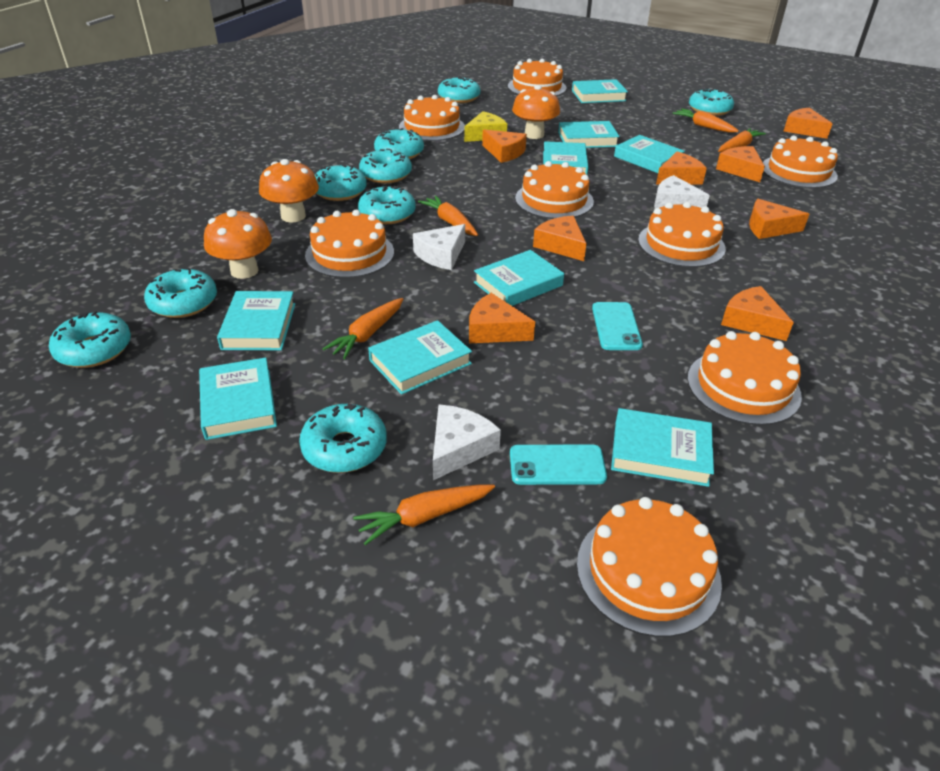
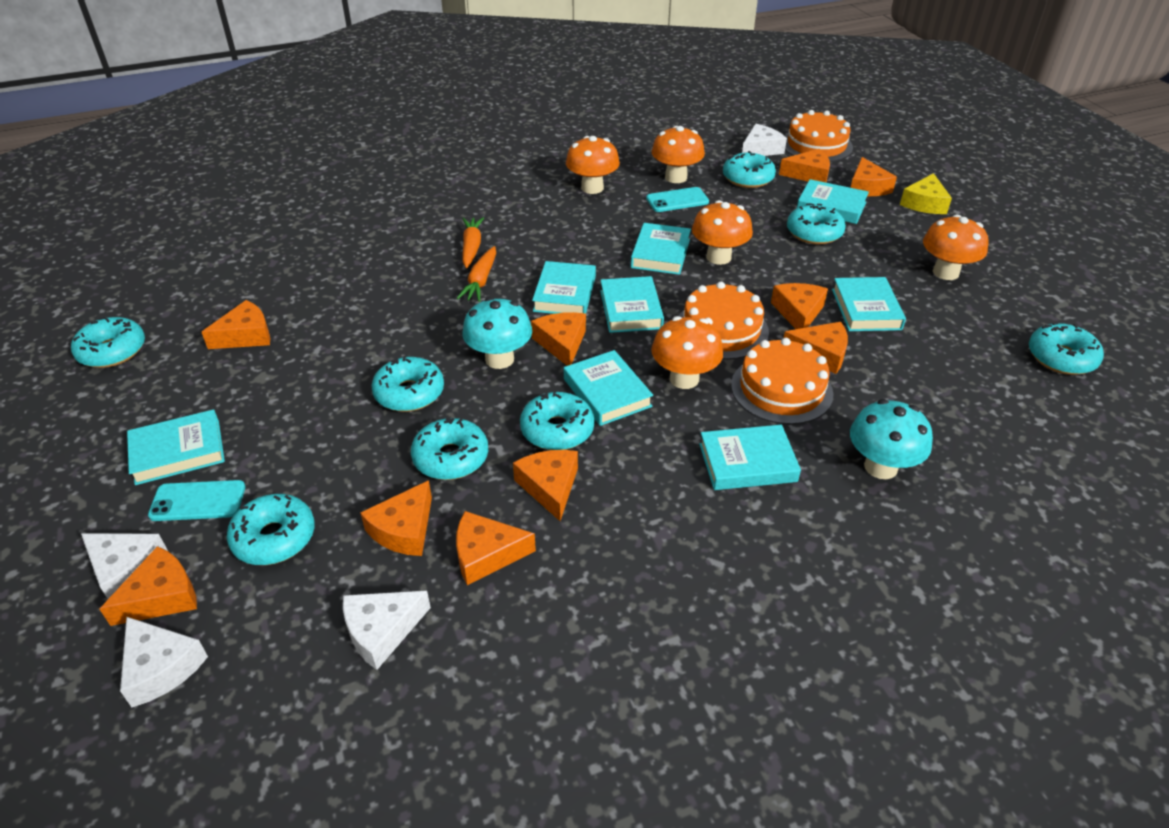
orange cake: [305,210,394,278] [399,95,465,141] [508,59,566,96] [515,161,594,219] [577,497,722,637] [638,202,726,267] [687,331,802,425] [763,136,838,188] = 8 -> [679,282,769,360] [731,338,833,425] [784,110,853,162] = 3
orange carrot: [323,298,403,359] [353,484,495,545] [418,195,478,236] [672,108,739,133] [718,128,766,152] = 5 -> [457,246,496,302] [462,217,484,268] = 2
orange cheese: [469,293,535,343] [482,130,527,163] [533,216,587,261] [656,152,707,185] [716,146,765,182] [721,286,794,341] [749,199,809,239] [784,108,832,139] = 8 -> [100,546,197,626] [202,300,270,349] [360,480,432,556] [456,511,536,585] [513,450,578,521] [531,312,586,366] [771,283,828,329] [779,149,830,183] [784,322,848,374] [851,157,897,196] = 10
orange mushroom: [204,209,272,279] [259,159,319,222] [512,85,560,139] = 3 -> [566,136,620,194] [651,126,705,183] [651,316,723,389] [692,200,753,265] [923,214,988,280] = 5
turquoise book: [199,357,277,440] [217,291,295,350] [368,320,472,395] [474,250,564,306] [543,141,588,175] [558,121,620,148] [572,79,628,103] [611,408,714,487] [614,135,685,173] = 9 -> [127,409,225,485] [532,261,596,314] [564,350,653,426] [600,276,664,333] [631,223,691,275] [699,425,801,490] [797,179,869,224] [832,277,906,331] = 8
turquoise donut: [49,311,131,368] [144,268,217,318] [299,403,387,473] [315,165,367,201] [358,186,416,224] [359,148,412,183] [374,128,424,159] [438,76,480,103] [689,88,734,116] = 9 -> [71,317,145,368] [227,494,315,565] [372,356,444,412] [411,418,488,480] [520,391,594,450] [723,151,776,188] [787,203,846,245] [1029,322,1104,375] = 8
turquoise mushroom: none = 0 -> [462,297,532,369] [850,399,933,479] = 2
white cheese: [413,224,465,270] [433,404,501,480] [654,175,710,209] = 3 -> [81,533,168,599] [120,617,208,707] [343,591,431,670] [742,124,787,156] = 4

